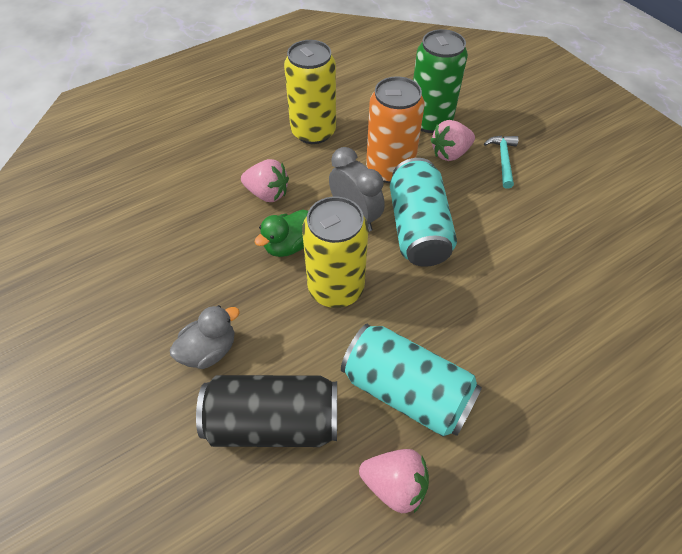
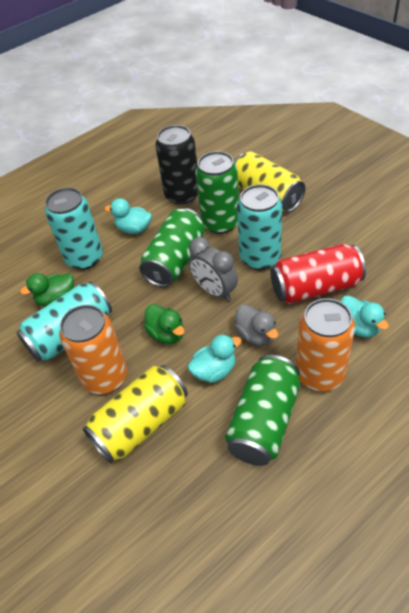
green can: [413,29,468,133] = 1 -> [139,208,205,287] [195,151,239,234] [225,355,300,466] = 3
green duck: [254,210,308,257] = 1 -> [20,273,74,306] [144,304,185,344] = 2
orange can: [366,76,425,183] = 1 -> [59,305,127,394] [296,298,355,391] = 2
pink strawberry: [241,159,289,202] [359,449,429,513] [430,120,475,161] = 3 -> none = 0
red can: none = 0 -> [270,244,366,304] = 1
turquoise can: [341,324,482,437] [390,158,457,267] = 2 -> [16,281,112,361] [45,188,103,270] [237,184,282,270] = 3
turquoise duck: none = 0 -> [105,198,152,234] [188,334,242,383] [340,295,389,338] = 3
turquoise hammer: [484,136,518,189] = 1 -> none = 0

